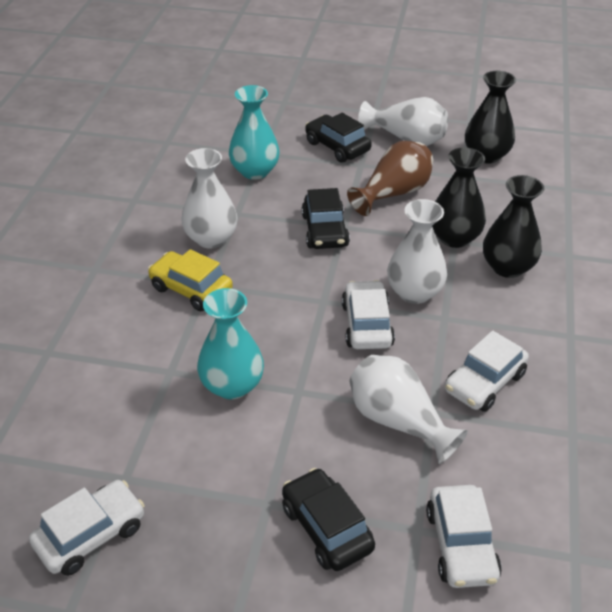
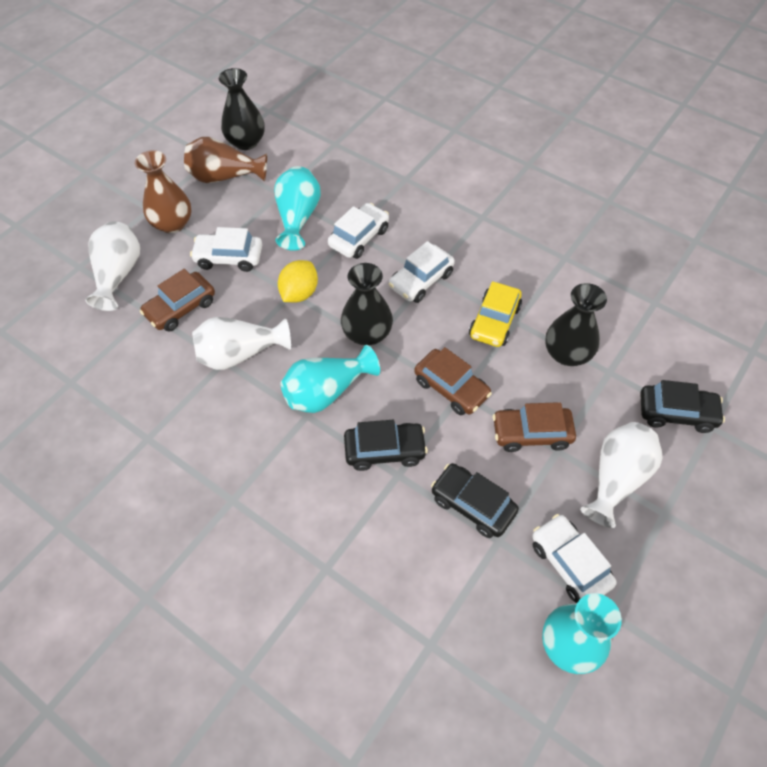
brown car: none = 0 -> [140,269,215,332] [414,347,492,415] [492,402,576,452] = 3
brown vase: [347,141,433,216] = 1 -> [135,150,191,233] [184,137,267,183] = 2
turquoise vase: [197,288,264,400] [229,85,280,180] = 2 -> [274,166,321,251] [281,345,380,413] [542,593,622,674] = 3
white vase: [182,148,237,249] [350,355,468,464] [358,97,448,146] [387,199,447,304] = 4 -> [85,221,140,311] [192,317,291,370] [580,422,662,528] = 3
yellow lemon: none = 0 -> [278,260,318,303] = 1

